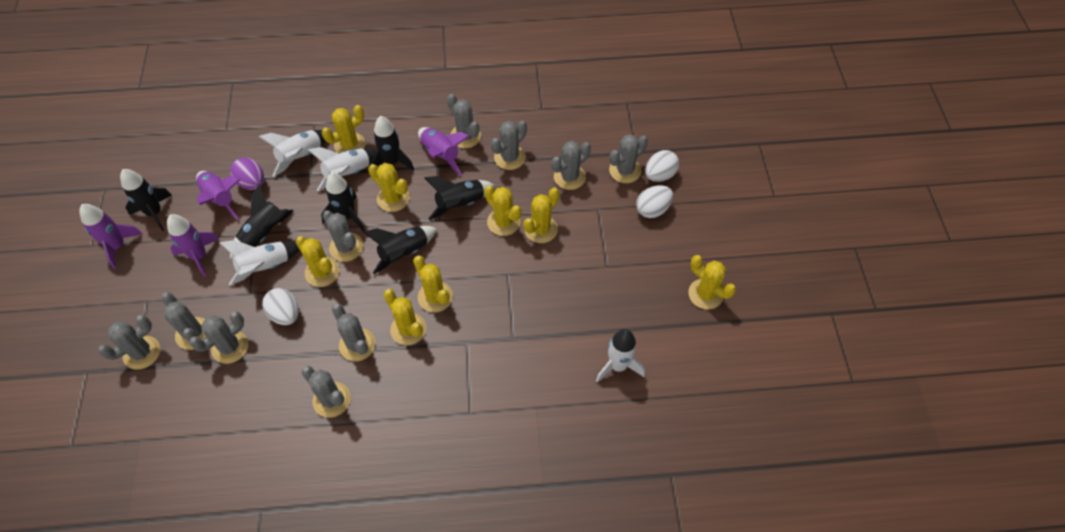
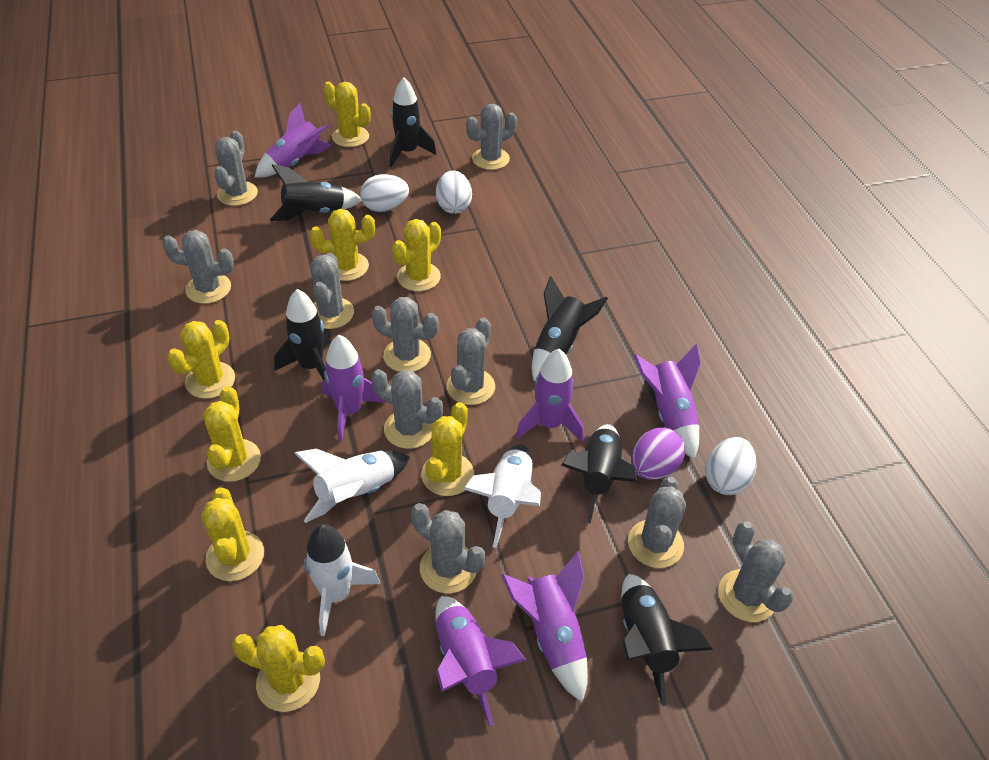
purple rocket: [79,204,142,269] [167,214,219,277] [196,171,240,221] [418,127,469,176] = 4 -> [255,103,332,177] [322,335,387,442] [436,596,527,726] [501,551,588,702] [516,349,584,442] [633,344,701,460] = 6
white rocket: [219,240,300,285] [258,130,325,177] [308,147,377,191] [596,329,645,383] = 4 -> [294,448,410,523] [304,524,380,636] [464,445,541,548] = 3

